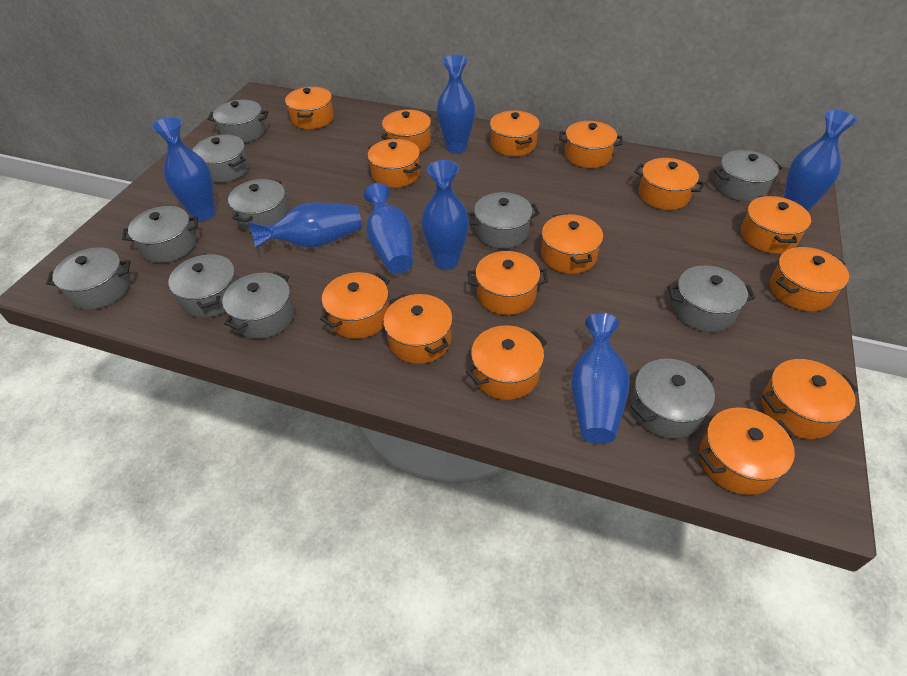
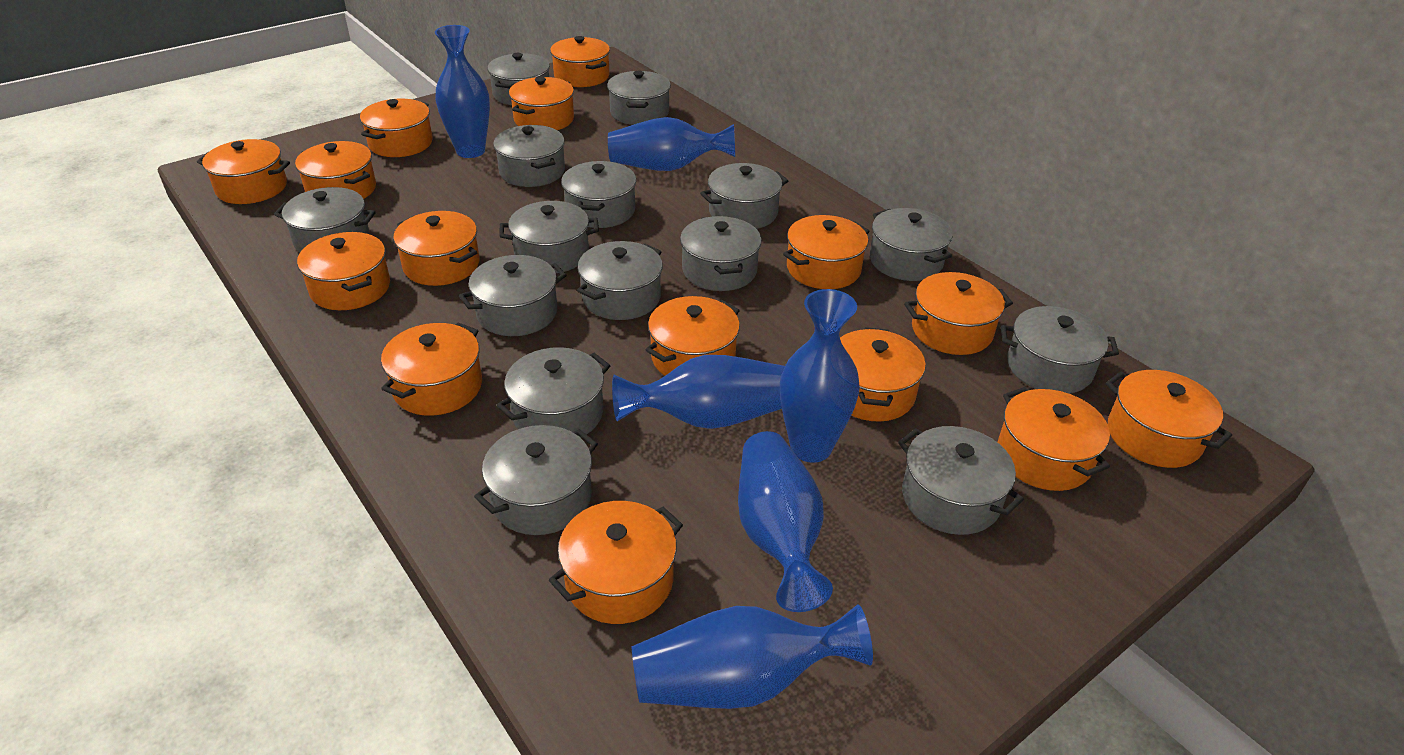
blue vase: [152,117,215,221] [249,202,362,249] [364,183,413,274] [421,160,469,270] [437,55,475,153] [571,313,630,444] [784,110,857,212] = 7 -> [435,25,490,158] [608,117,735,171] [612,355,785,429] [632,604,873,709] [738,431,833,612] [780,289,860,463] = 6
grey pot: [46,247,130,310] [122,206,198,263] [169,253,237,318] [192,134,249,183] [208,100,268,143] [222,271,294,339] [228,178,289,232] [467,192,540,249] [631,359,715,439] [668,265,755,332] [714,150,782,202] = 11 -> [274,187,376,253] [459,255,567,336] [474,425,598,535] [487,53,550,105] [493,125,565,187] [496,347,610,438] [499,201,599,273] [561,161,636,228] [577,241,663,320] [607,71,671,125] [680,216,762,291] [700,163,788,229] [870,208,953,281] [898,426,1024,535] [1001,306,1119,394] = 15

